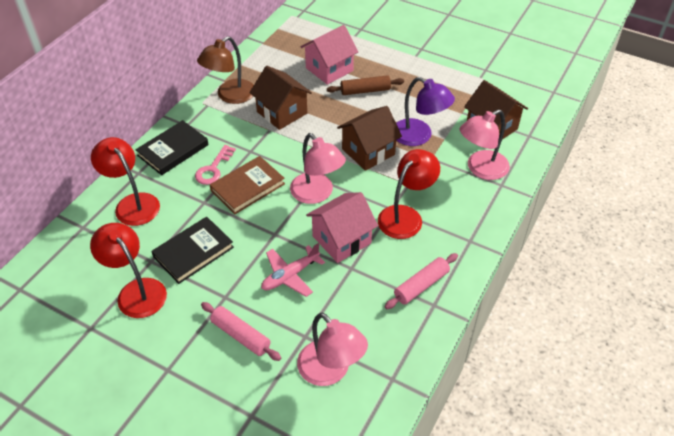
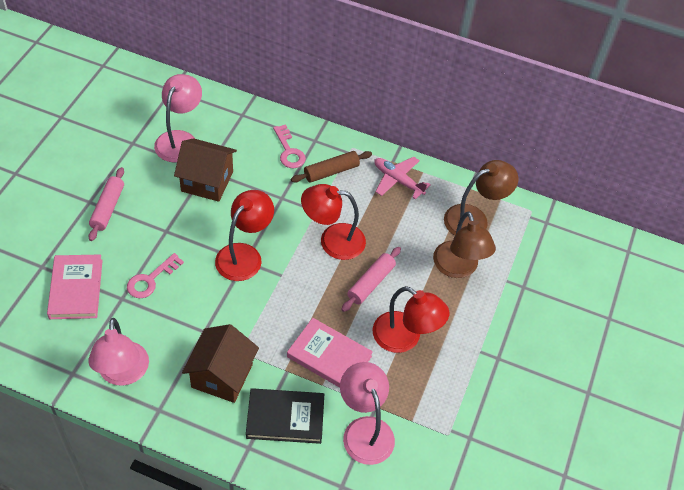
black book: [135,120,209,175] [151,217,234,284] = 2 -> [246,388,324,444] = 1
brown book: [210,156,285,214] = 1 -> none = 0
brown house: [249,66,312,130] [337,106,402,171] [464,80,528,139] = 3 -> [174,138,237,202] [182,324,259,403] = 2
brown lamp: [197,36,254,104] = 1 -> [433,211,496,278] [444,160,518,236] = 2
pink book: none = 0 -> [47,254,103,319] [287,318,373,388] = 2
pink house: [301,25,358,85] [306,192,378,263] = 2 -> none = 0
pink key: [195,145,236,185] = 1 -> [127,253,184,298] [273,124,306,168] = 2
purple lamp: [396,77,455,146] = 1 -> none = 0

